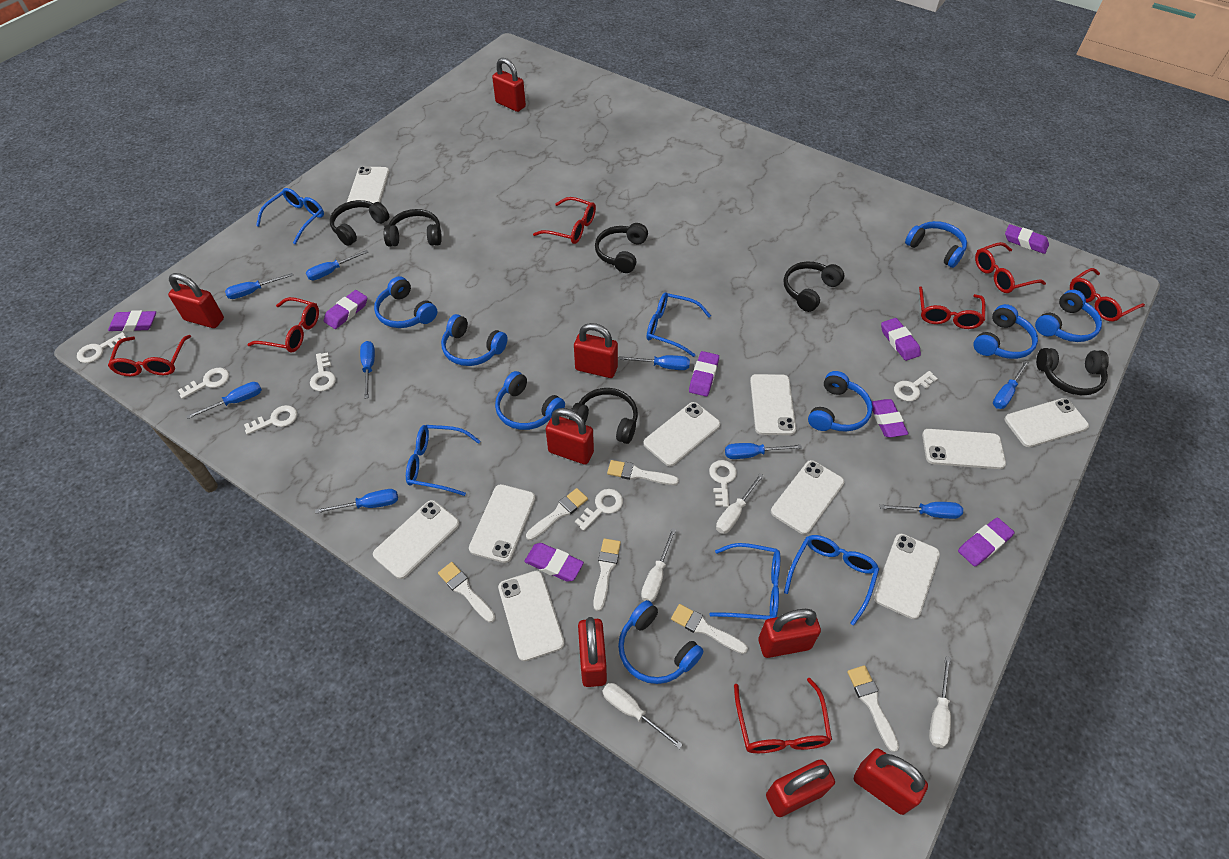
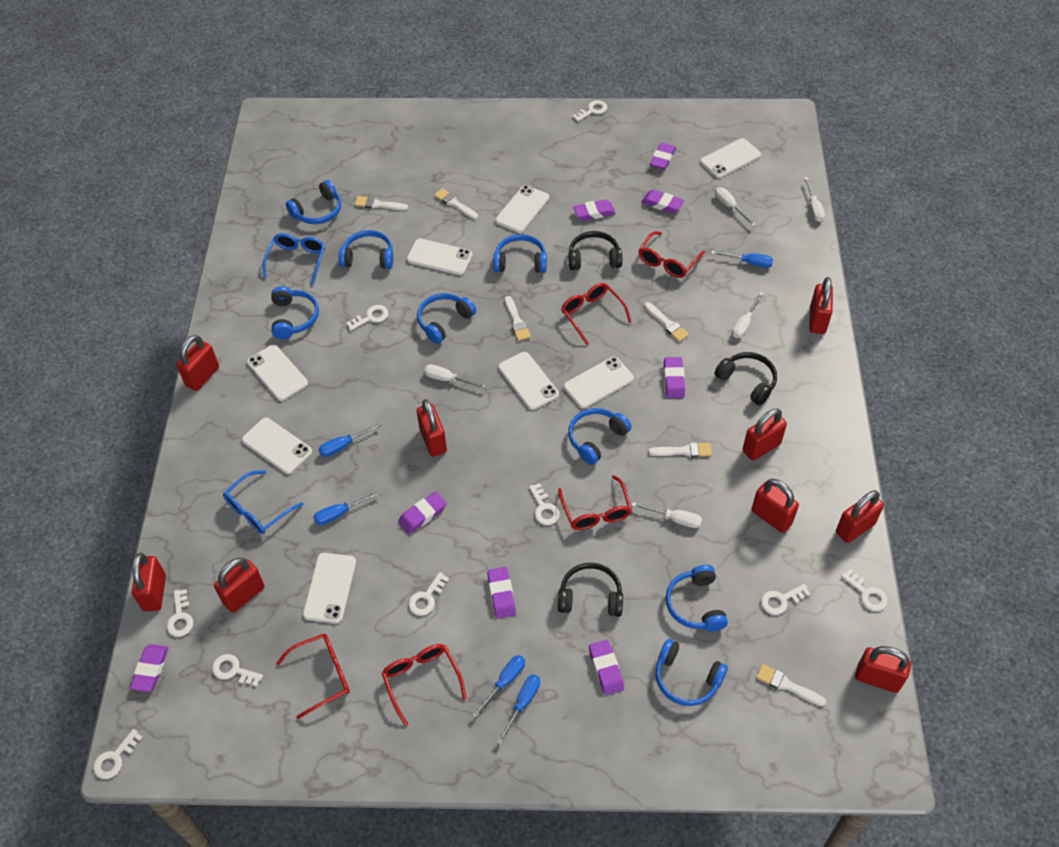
black headphones: [330,200,389,246] [384,209,442,247] [569,388,638,444] [595,223,648,273] [784,262,844,312] [1036,348,1109,395] = 6 -> [558,563,623,617] [568,231,622,270] [715,352,777,406] = 3
blue glasses: [256,188,324,245] [406,425,480,496] [647,292,711,357] [709,543,780,620] [784,535,879,625] = 5 -> [223,470,303,534] [263,233,325,285] = 2
blue screwdriver: [186,382,262,419] [225,273,293,299] [306,250,368,280] [315,489,398,514] [360,341,375,399] [619,355,690,370] [725,443,802,459] [880,502,963,519] [993,360,1029,409] = 9 -> [313,491,381,525] [318,422,382,457] [472,655,525,718] [497,674,540,745] [711,251,773,268] = 5
red glasses: [108,335,191,376] [247,297,319,352] [533,197,596,244] [734,678,832,753] [919,286,985,329] [975,242,1046,293] [1070,268,1145,321] = 7 -> [276,634,350,719] [382,644,466,726] [558,475,632,530] [561,283,631,345] [638,231,705,278] = 5
red padlock: [168,273,224,328] [492,58,526,112] [546,408,594,465] [574,323,618,378] [578,617,607,687] [758,609,821,658] [766,760,835,817] [854,749,928,815] = 8 -> [132,553,166,611] [177,335,219,391] [214,558,265,613] [417,399,447,457] [743,408,787,461] [752,479,799,533] [809,277,833,334] [836,490,884,543] [855,646,911,693] = 9
white key: [77,332,126,363] [178,368,229,399] [244,405,297,435] [310,352,336,391] [575,489,623,531] [709,460,737,507] [894,371,938,401] = 7 -> [93,729,143,779] [167,589,193,637] [212,654,263,687] [346,305,388,331] [408,572,449,615] [529,483,560,525] [573,100,607,122] [761,584,810,615] [841,569,888,611] = 9
white phone: [347,166,390,204] [373,500,459,579] [469,484,535,563] [498,571,564,661] [643,402,720,466] [750,374,796,435] [771,460,844,534] [873,534,940,619] [922,429,1006,469] [1005,398,1089,447] = 10 -> [242,418,312,474] [247,345,308,401] [303,553,356,624] [407,239,473,275] [495,185,549,233] [498,352,559,410] [564,357,634,409] [700,138,761,178] = 8
white screwdriver: [603,683,683,749] [641,528,676,602] [716,474,764,534] [929,656,951,748] = 4 -> [424,364,487,389] [632,502,702,528] [715,187,756,226] [732,292,763,338] [804,177,825,222] = 5

